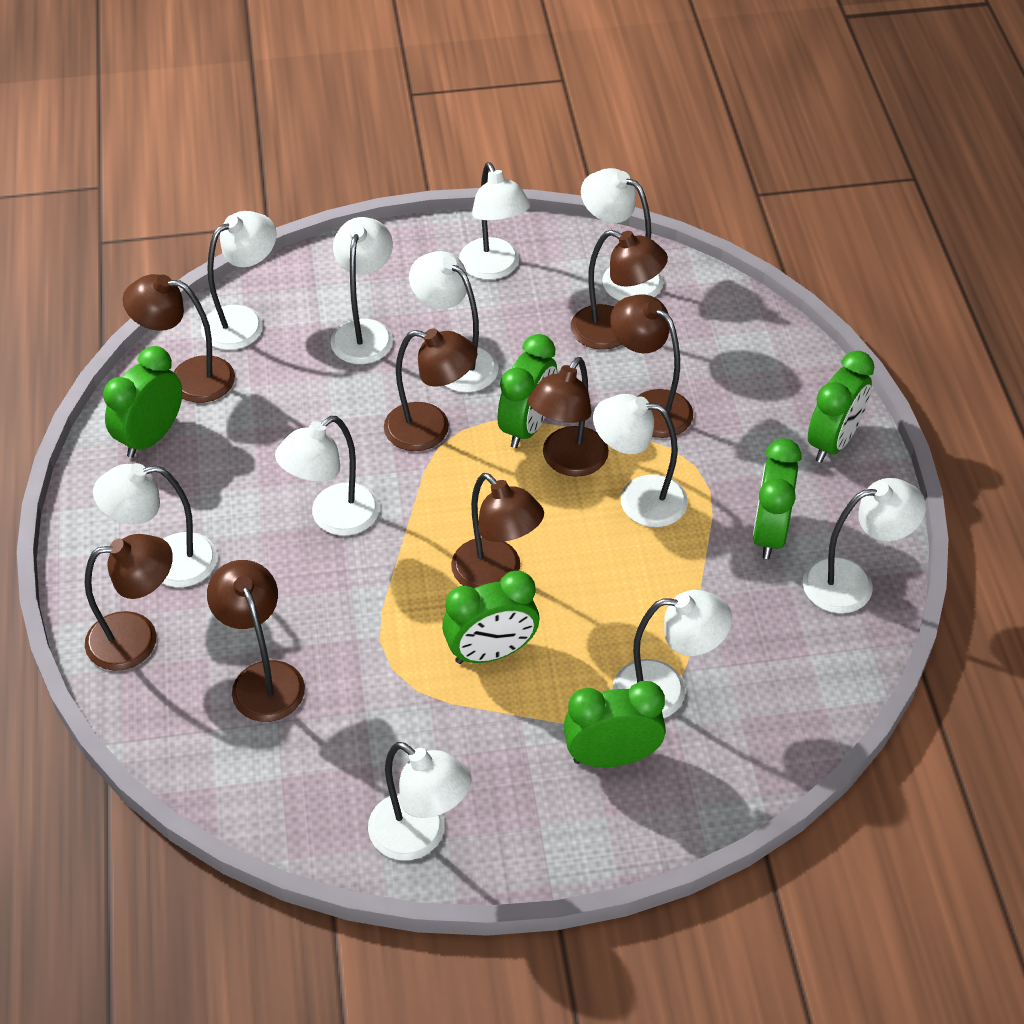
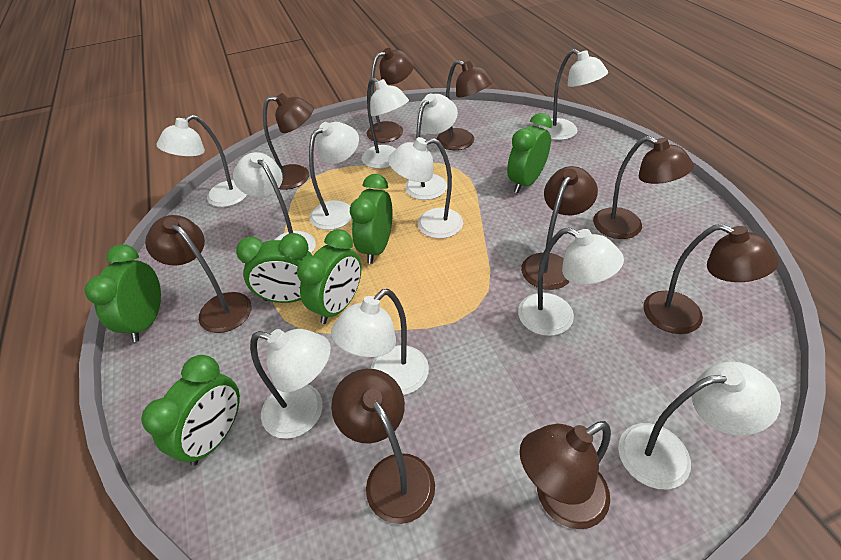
brown lamp: [85,534,173,671] [123,274,235,403] [207,560,305,722] [384,328,477,451] [451,473,544,588] [528,357,609,477] [571,230,668,350] [610,294,693,438] = 8 -> [145,215,252,333] [263,93,314,190] [331,369,435,524] [367,48,414,143] [436,60,494,150] [520,421,611,529] [521,166,598,290] [593,136,694,239] [643,224,779,334] = 9

